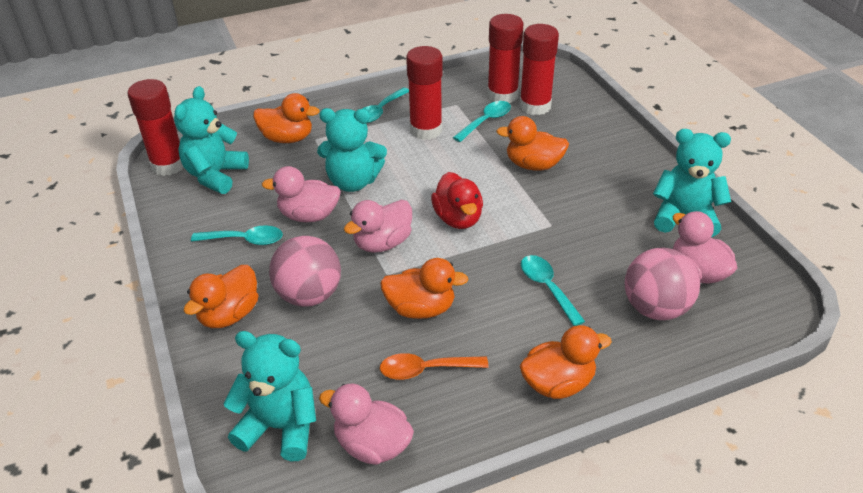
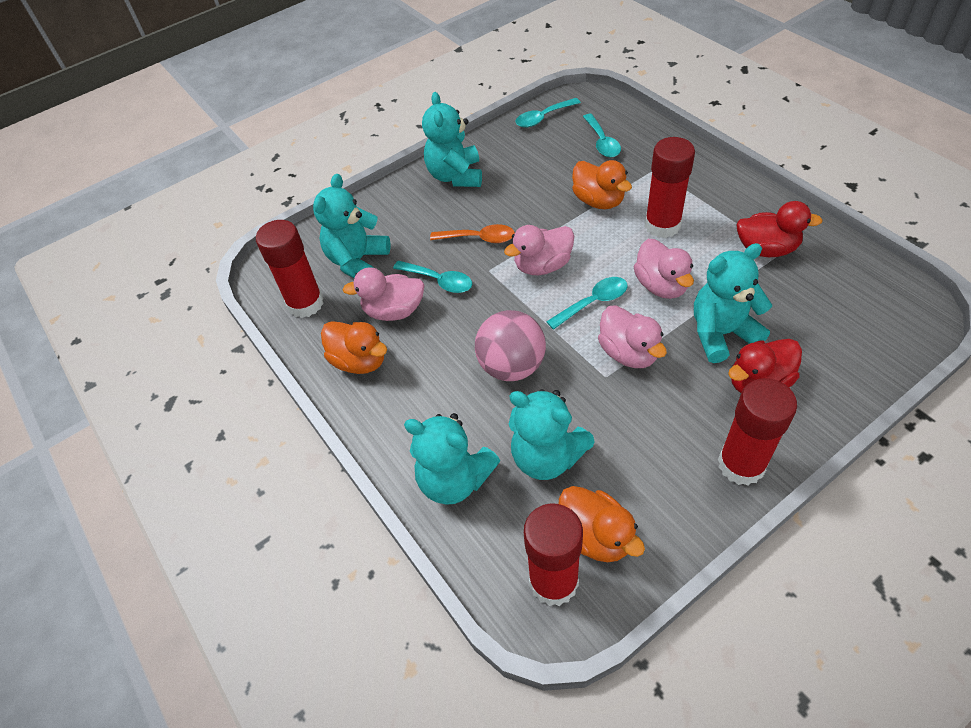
orange duck: [184,265,258,328] [253,93,320,143] [380,258,469,319] [496,116,569,170] [520,325,612,399] = 5 -> [321,321,387,374] [559,486,645,562] [572,160,632,209] = 3
pink ball: [269,236,341,307] [625,247,700,320] = 2 -> [475,310,546,381] = 1
red duck: [431,172,483,229] = 1 -> [728,339,802,393] [737,201,823,257] = 2
turquoise teddy bear: [174,86,249,194] [223,331,316,461] [317,108,387,192] [653,129,731,237] = 4 -> [313,174,391,278] [404,413,500,505] [422,92,482,187] [509,389,595,480] [694,243,772,363] = 5

